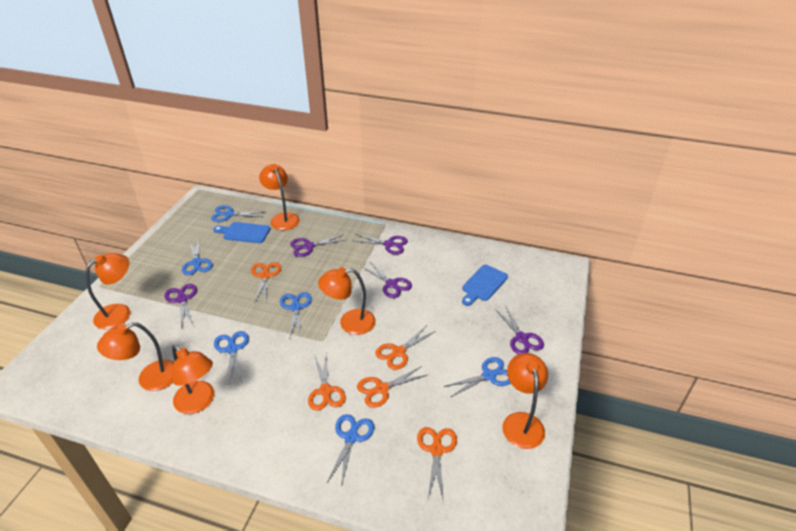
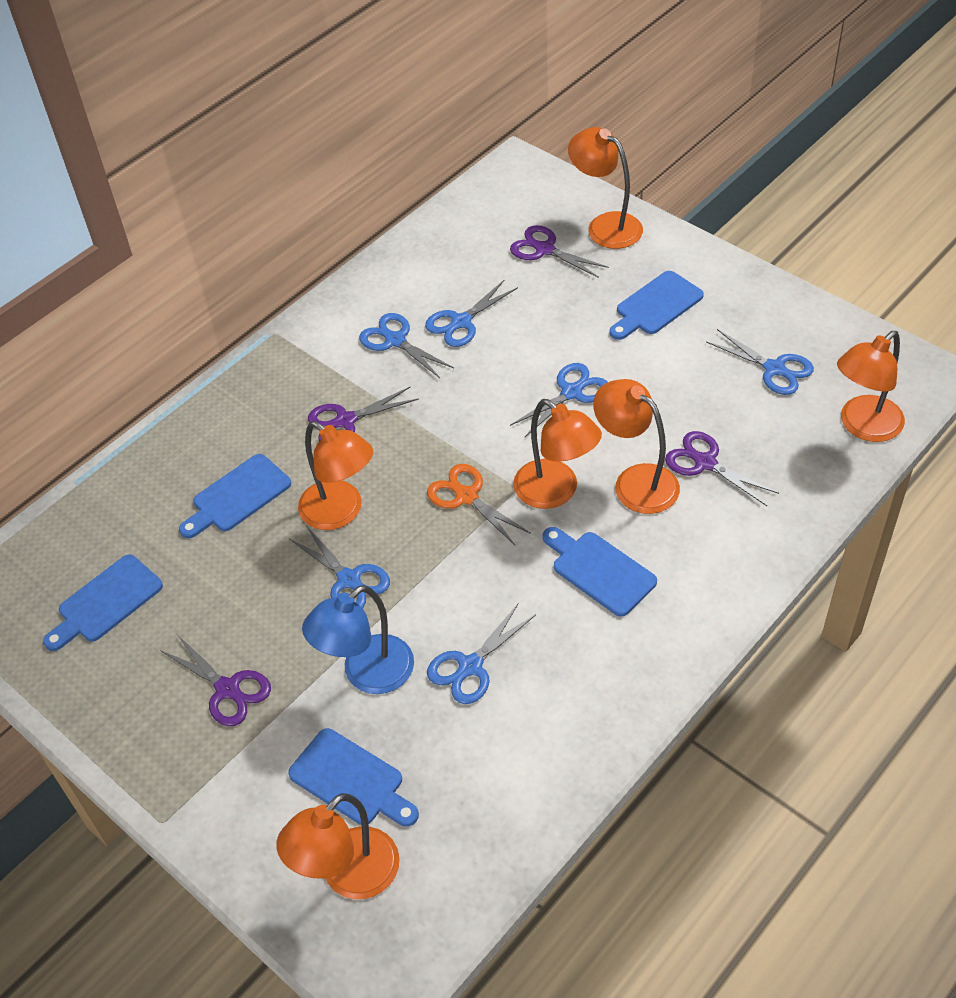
blue cutting board: [213,222,270,243] [462,265,508,306] = 2 -> [43,555,163,651] [179,454,291,538] [288,728,419,827] [542,527,657,617] [609,271,704,340] = 5
blue lamp: none = 0 -> [302,585,414,694] = 1
orange scissors: [251,262,281,302] [308,351,346,411] [357,366,427,408] [375,326,436,370] [417,427,457,499] = 5 -> [427,464,531,545] = 1
purple scissors: [165,284,197,329] [290,234,345,257] [352,234,408,254] [361,261,412,298] [495,305,544,354] = 5 -> [160,634,271,726] [308,386,419,441] [510,225,609,278] [665,431,779,506] = 4

